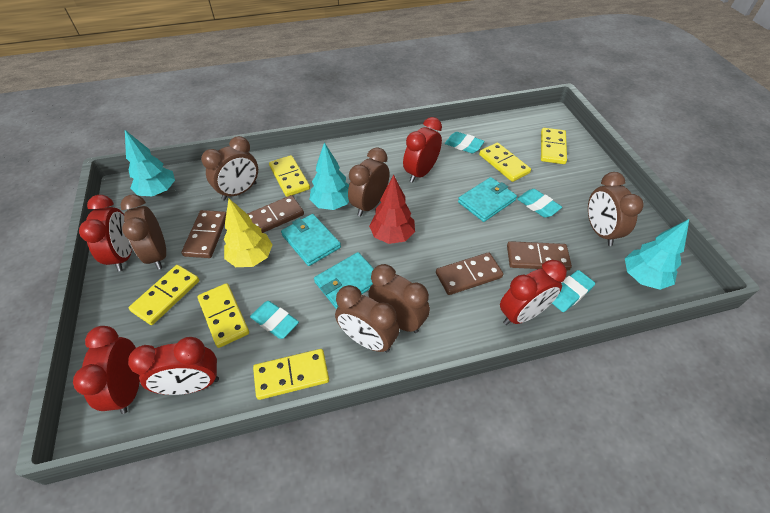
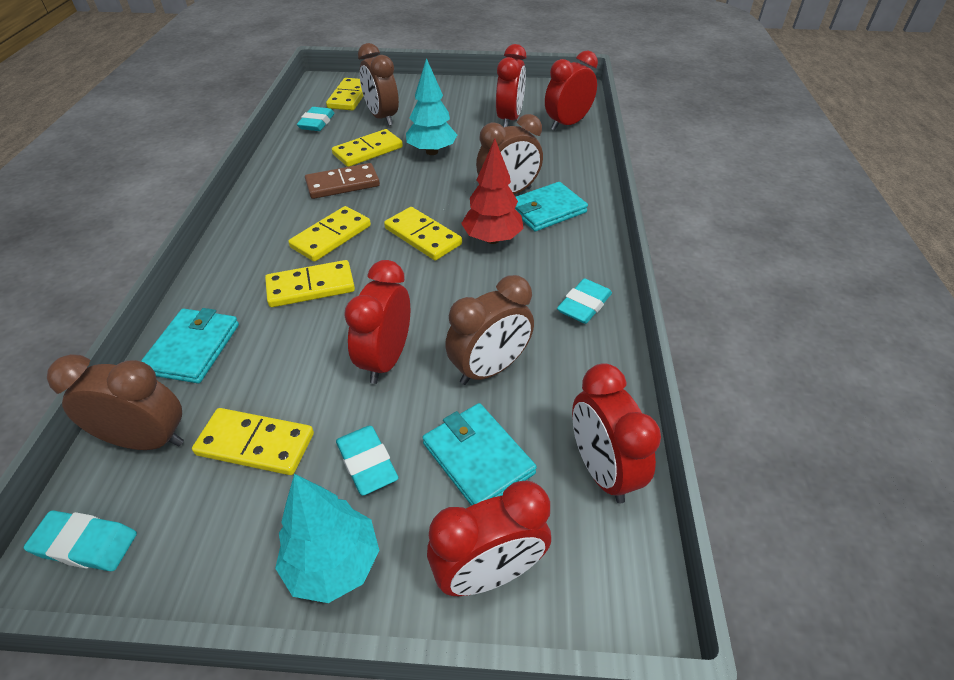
brown clock: [121,194,166,270] [201,136,258,200] [335,285,399,352] [348,147,390,216] [368,264,430,333] [588,172,644,246] = 6 -> [47,354,184,450] [358,43,399,126] [445,275,534,385] [476,114,543,194] = 4
brown domino: [181,210,226,258] [247,195,304,233] [436,252,503,295] [507,241,572,270] = 4 -> [305,163,380,199] = 1
turquoise tree: [125,130,175,196] [309,142,349,210] [625,219,689,290] = 3 -> [275,474,379,603] [406,58,457,155] = 2
yellow tree: [224,199,273,267] = 1 -> none = 0

